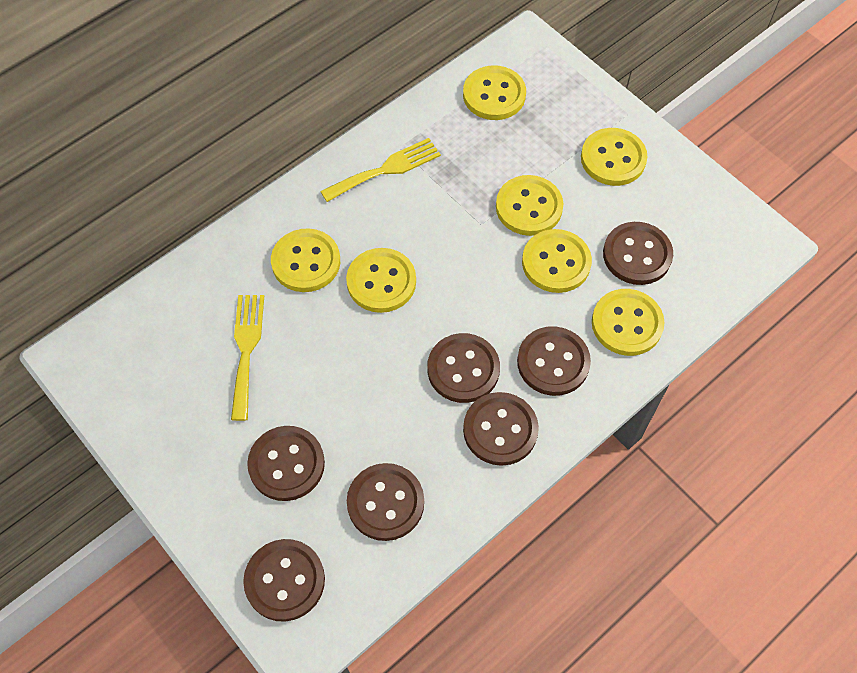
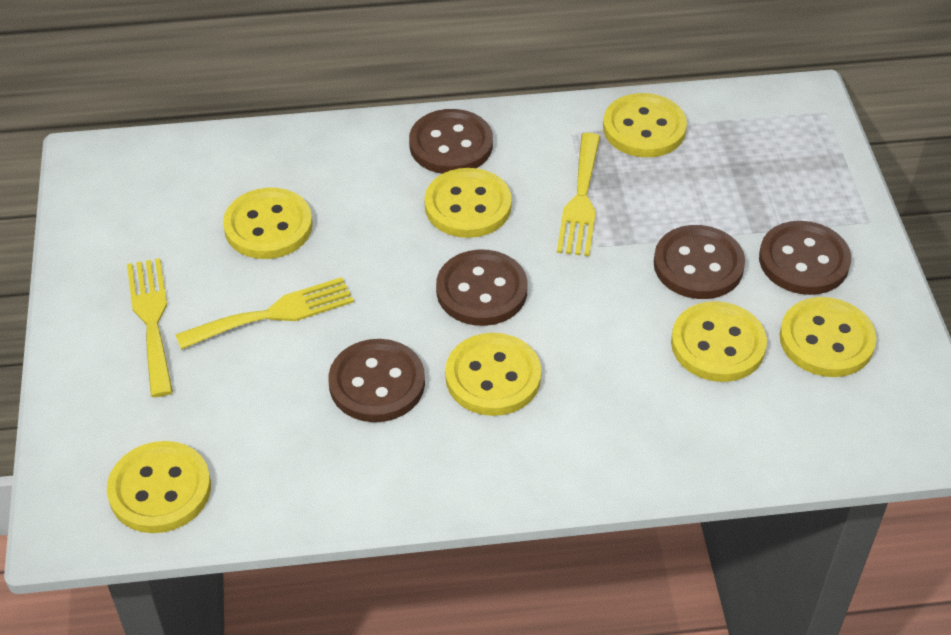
brown button: [243,539,325,622] [247,426,325,501] [347,463,424,541] [427,333,500,403] [463,392,539,466] [517,326,591,396] [603,222,673,285] = 7 -> [328,339,425,422] [409,109,493,174] [436,250,528,326] [654,225,745,299] [759,221,851,295] = 5
yellow fork: [231,295,264,421] [320,138,441,202] = 2 -> [127,258,173,397] [175,277,354,350] [557,133,600,256] = 3

